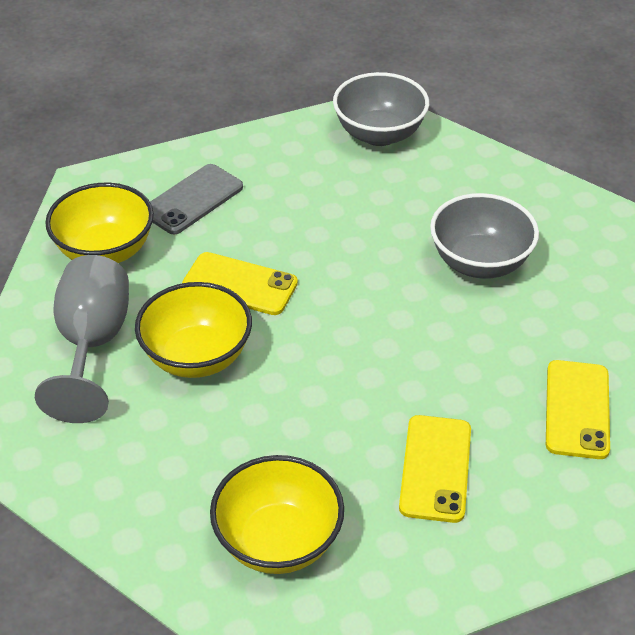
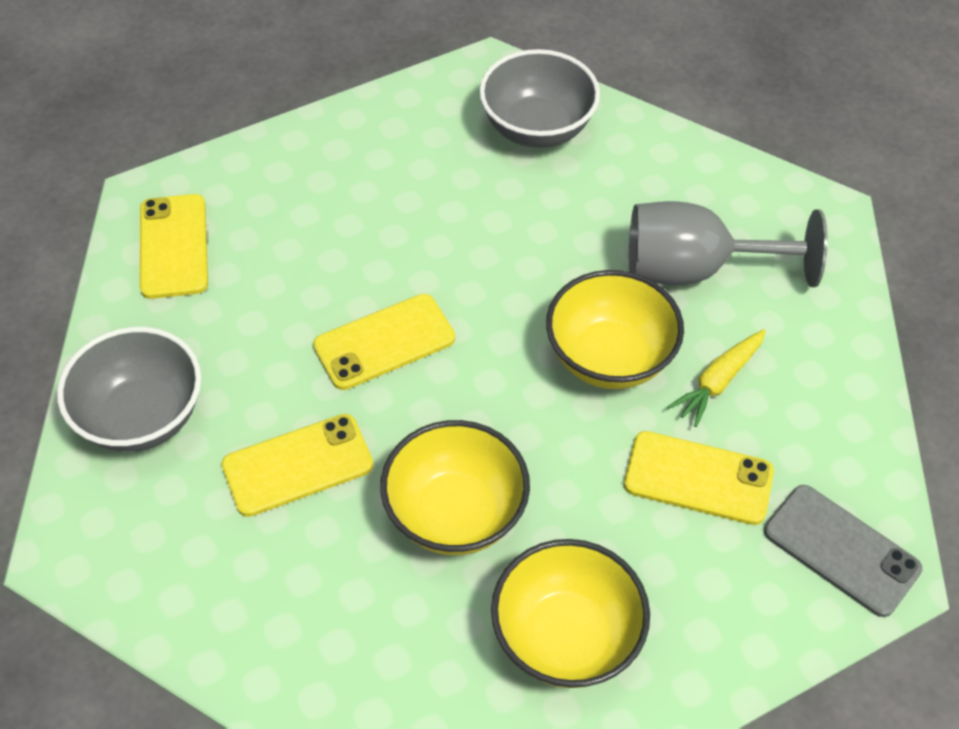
yellow carrot: none = 0 -> [668,329,766,427] = 1
yellow phone: [182,252,298,315] [399,415,471,523] [546,360,610,459] = 3 -> [140,194,208,299] [221,414,373,517] [313,294,455,390] [624,431,774,525] = 4

